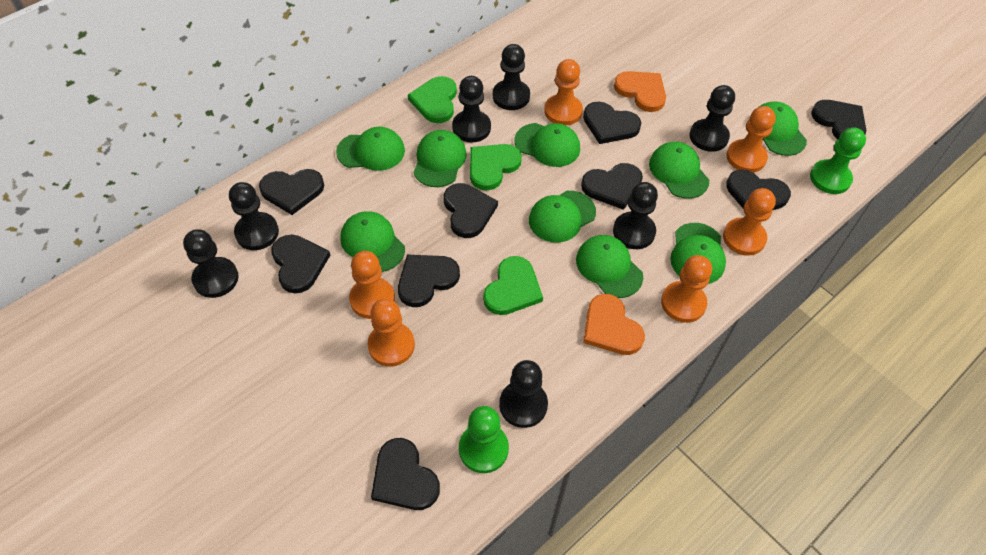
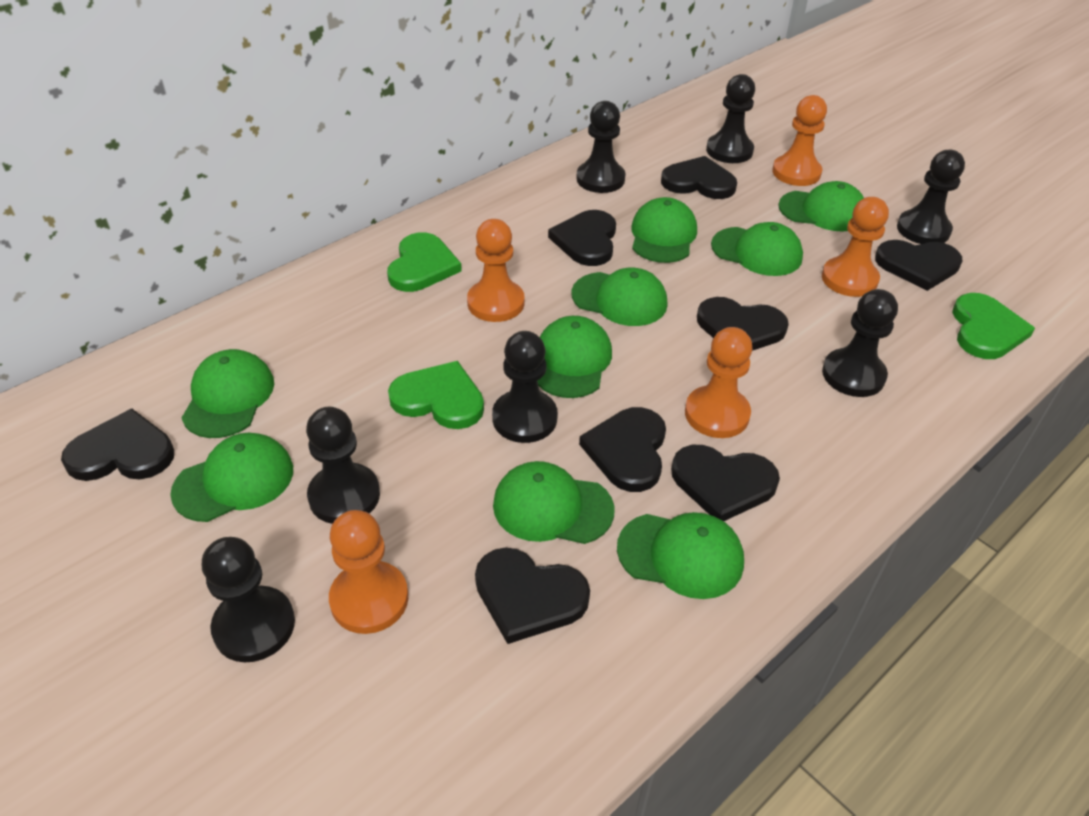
black heart: [259,169,324,215] [271,235,330,293] [371,438,440,510] [398,255,460,307] [444,183,498,238] [581,163,643,210] [583,102,641,144] [726,169,791,210] [811,100,866,140] = 9 -> [61,409,174,481] [475,548,590,644] [548,210,616,266] [579,407,666,492] [661,156,737,199] [671,445,780,521] [697,297,789,351] [875,240,962,291] = 8
green pawn: [459,406,509,473] [810,128,866,194] = 2 -> none = 0
orange heart: [583,294,645,355] [614,71,666,112] = 2 -> none = 0
orange pawn: [349,251,395,319] [368,298,415,367] [544,59,583,126] [661,255,712,323] [723,188,776,256] [727,106,776,173] = 6 -> [329,510,408,634] [467,219,525,322] [685,327,753,438] [772,95,827,186] [822,197,889,297] = 5

